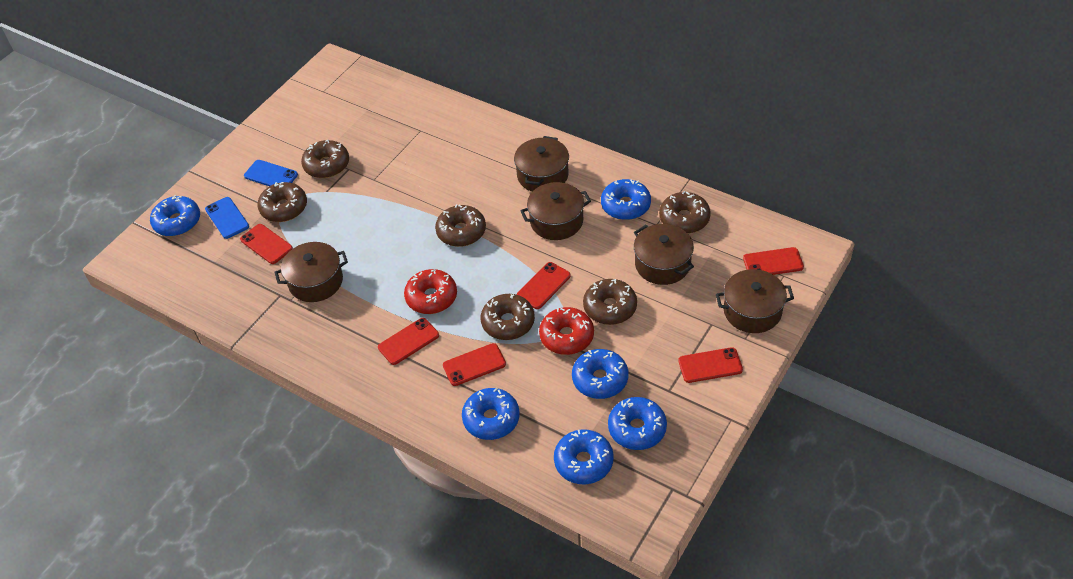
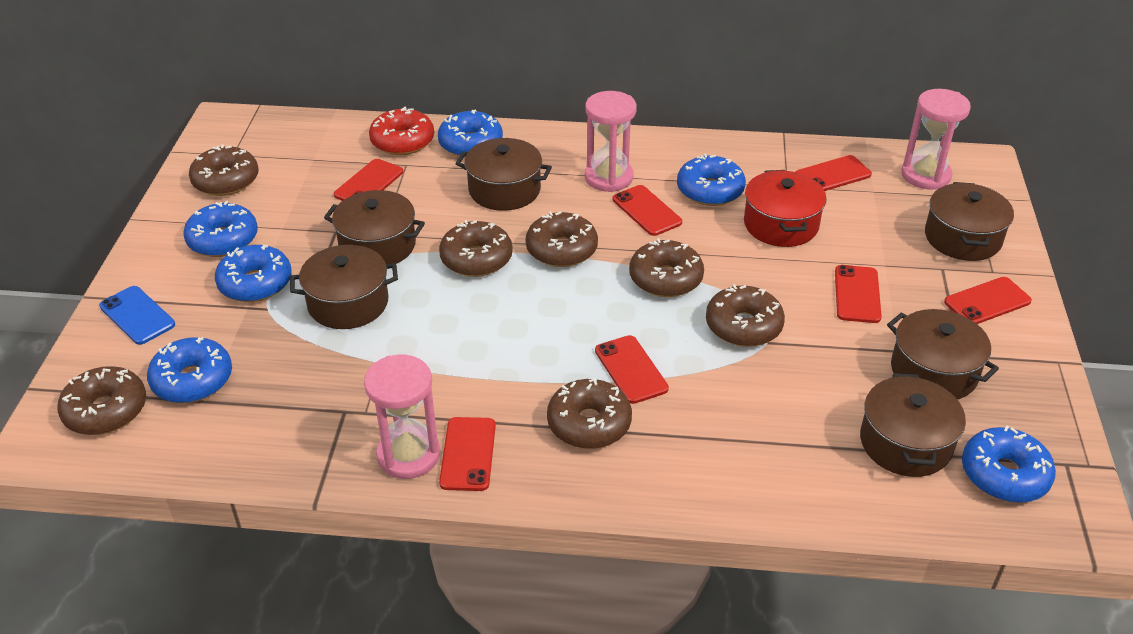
blue phone: [205,197,249,239] [244,160,298,186] = 2 -> [99,286,175,345] = 1
brown donut: [257,182,307,222] [301,140,349,178] [435,204,486,247] [481,294,535,340] [583,279,637,325] [659,191,711,234] = 6 -> [57,366,146,435] [189,144,259,196] [439,220,513,277] [525,211,598,267] [547,378,632,449] [629,238,704,297] [706,284,785,347] = 7
brown pot: [274,242,348,302] [514,136,569,192] [520,182,591,240] [634,224,694,285] [716,269,794,333] = 5 -> [290,245,398,329] [324,190,425,264] [456,138,552,211] [860,373,966,477] [887,309,999,400] [925,182,1014,261] = 6
pink hourglass: none = 0 -> [364,354,440,479] [585,91,637,192] [901,89,971,190] = 3
red donut: [404,269,457,314] [539,307,594,355] = 2 -> [369,107,434,155] = 1
red phone: [240,224,293,264] [378,318,439,365] [443,343,506,386] [517,262,571,309] [678,347,743,383] [743,247,804,275] = 6 -> [334,159,403,201] [439,417,496,491] [595,335,669,404] [613,185,682,236] [796,155,872,191] [835,265,882,323] [944,277,1032,324] = 7
red pot: none = 0 -> [744,170,827,247] = 1

